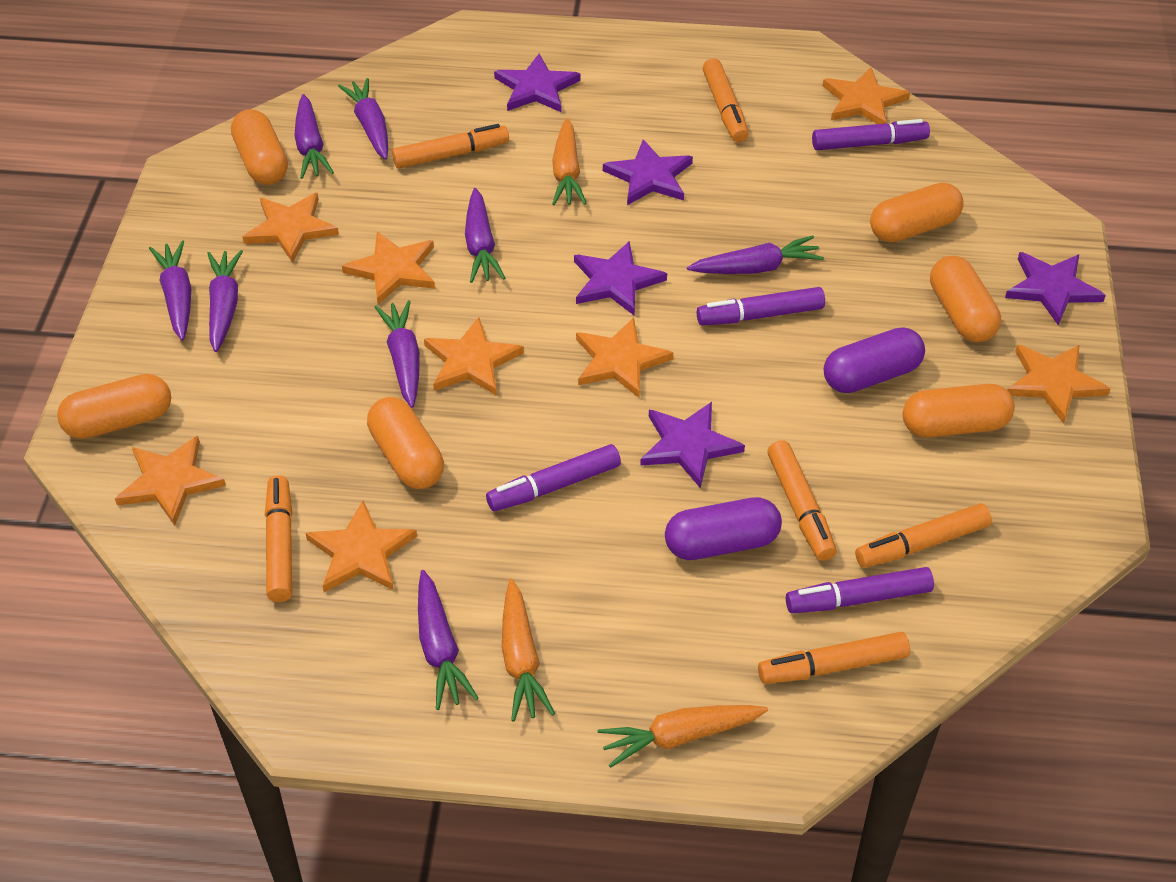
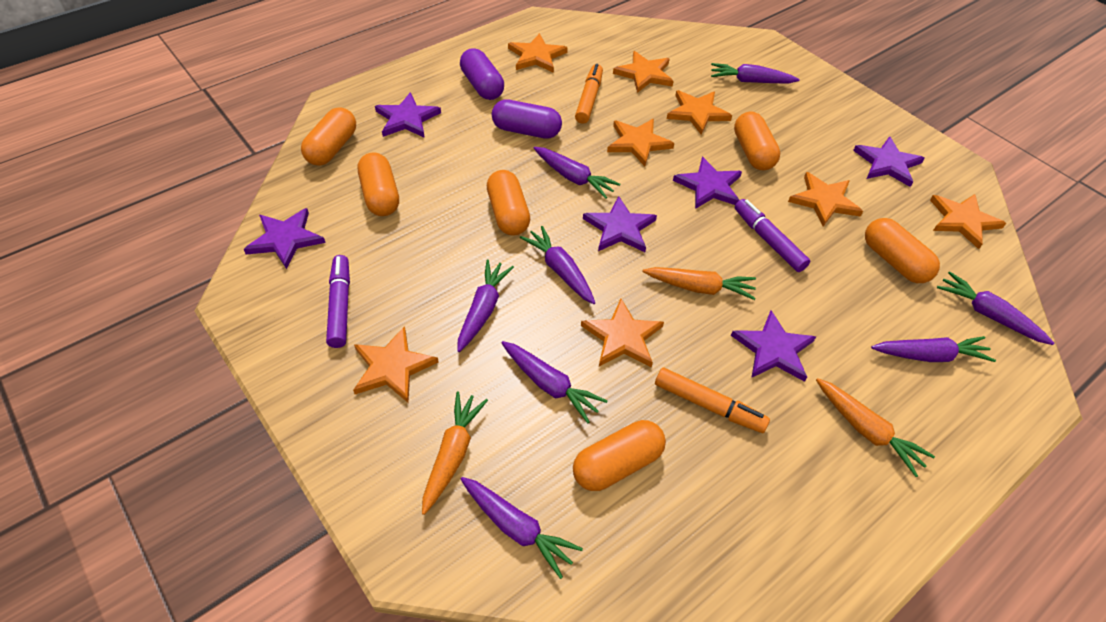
orange marker: [265,475,292,602] [392,124,509,168] [703,58,748,142] [758,632,910,684] [767,440,836,561] [855,503,992,568] = 6 -> [575,64,603,124] [655,367,770,433] = 2
purple marker: [486,444,621,511] [697,287,825,325] [786,567,934,613] [812,119,930,150] = 4 -> [326,255,350,348] [735,199,810,272] = 2
purple star: [494,54,581,112] [574,241,667,316] [603,139,693,205] [640,402,745,488] [1005,252,1106,325] = 5 -> [244,208,325,269] [375,92,441,138] [583,196,657,252] [673,157,742,209] [731,310,816,382] [853,136,925,187] = 6

